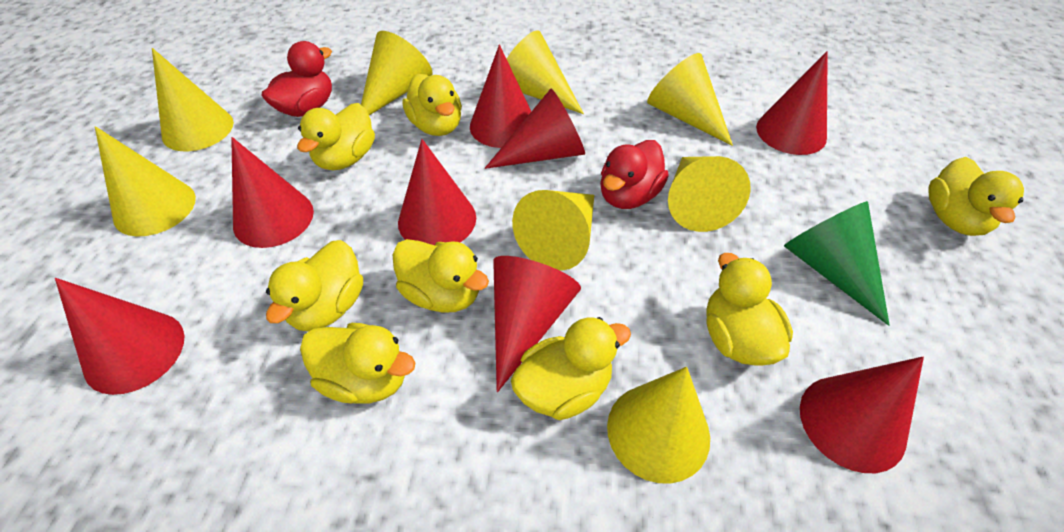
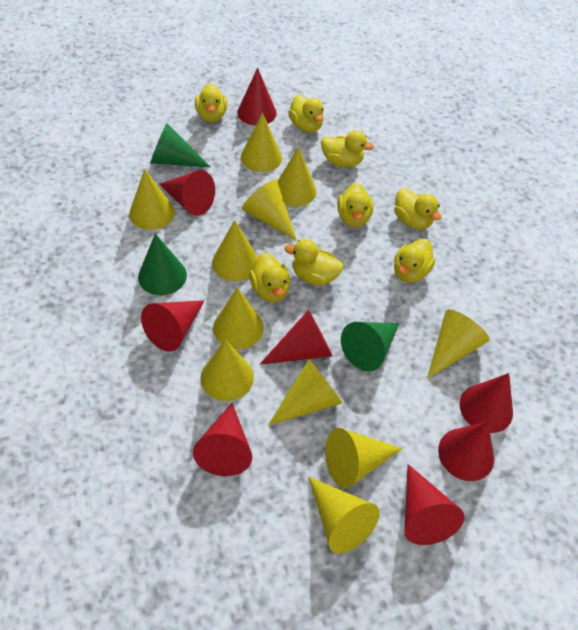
green cone: [784,201,890,326] = 1 -> [138,234,187,295] [150,123,210,167] [341,322,399,371] = 3
red duck: [262,41,332,117] [600,140,669,209] = 2 -> none = 0
yellow cone: [95,126,196,237] [152,48,234,151] [361,31,433,115] [507,30,584,114] [512,190,594,271] [607,367,710,484] [647,53,733,146] [668,156,751,232] = 8 -> [129,169,175,230] [200,340,254,401] [212,220,258,281] [213,288,264,349] [241,113,282,172] [242,180,297,241] [268,360,342,426] [277,147,317,206] [309,477,380,554] [325,428,402,488] [427,309,490,379] = 11

